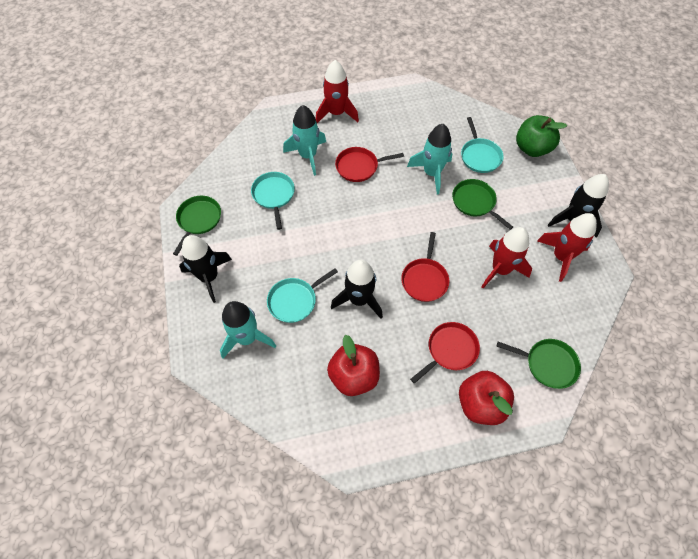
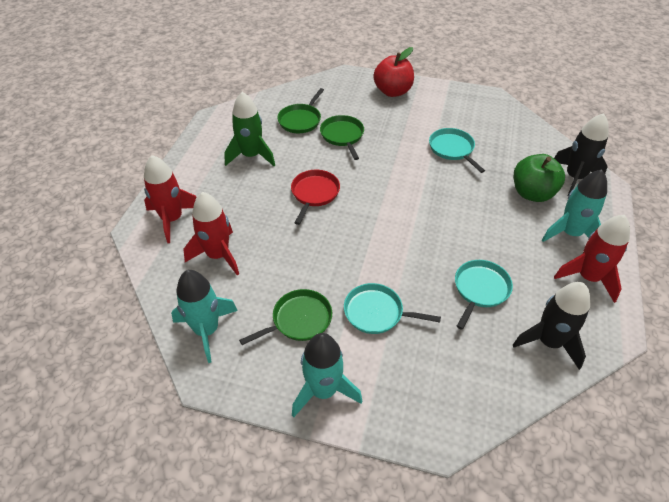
black rocket: [179,235,232,303] [331,260,383,319] [548,174,609,238] = 3 -> [513,282,590,370] [554,113,609,196] = 2
green rocket: none = 0 -> [224,92,275,166] = 1
red apple: [327,335,380,396] [459,371,514,425] = 2 -> [373,47,414,97] = 1
red pan: [335,147,404,182] [401,232,449,302] [410,322,480,384] = 3 -> [291,170,340,225] = 1

